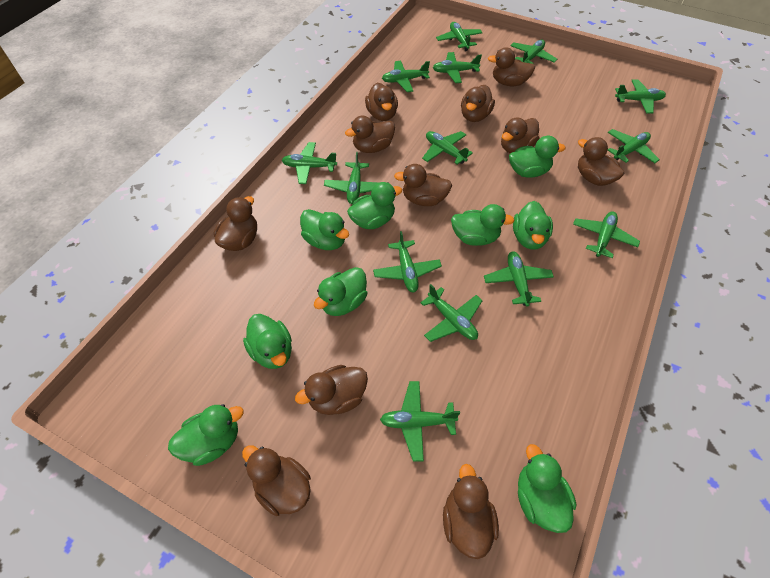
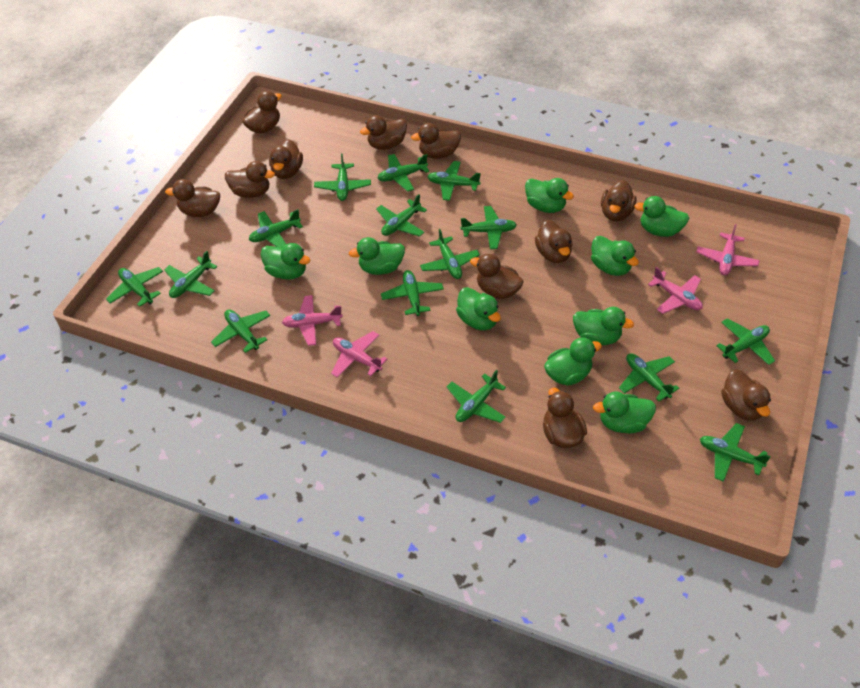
green plane: [282,142,337,184] [324,152,379,204] [373,231,442,292] [380,381,460,462] [382,61,430,92] [420,284,483,342] [422,131,473,165] [433,52,482,83] [436,22,483,51] [484,251,554,307] [510,39,557,64] [573,211,640,258] [608,129,660,163] [615,79,666,114] = 14 -> [106,267,163,307] [164,251,217,298] [211,309,270,353] [249,209,303,247] [314,153,371,201] [376,194,427,237] [378,154,429,192] [381,270,444,316] [420,229,480,279] [427,161,481,201] [446,370,506,423] [460,206,517,249] [619,353,679,401] [700,423,771,482] [716,318,775,365] = 15
pink plane: none = 0 -> [282,295,343,346] [331,331,387,378] [648,267,703,314] [696,224,760,275] = 4

